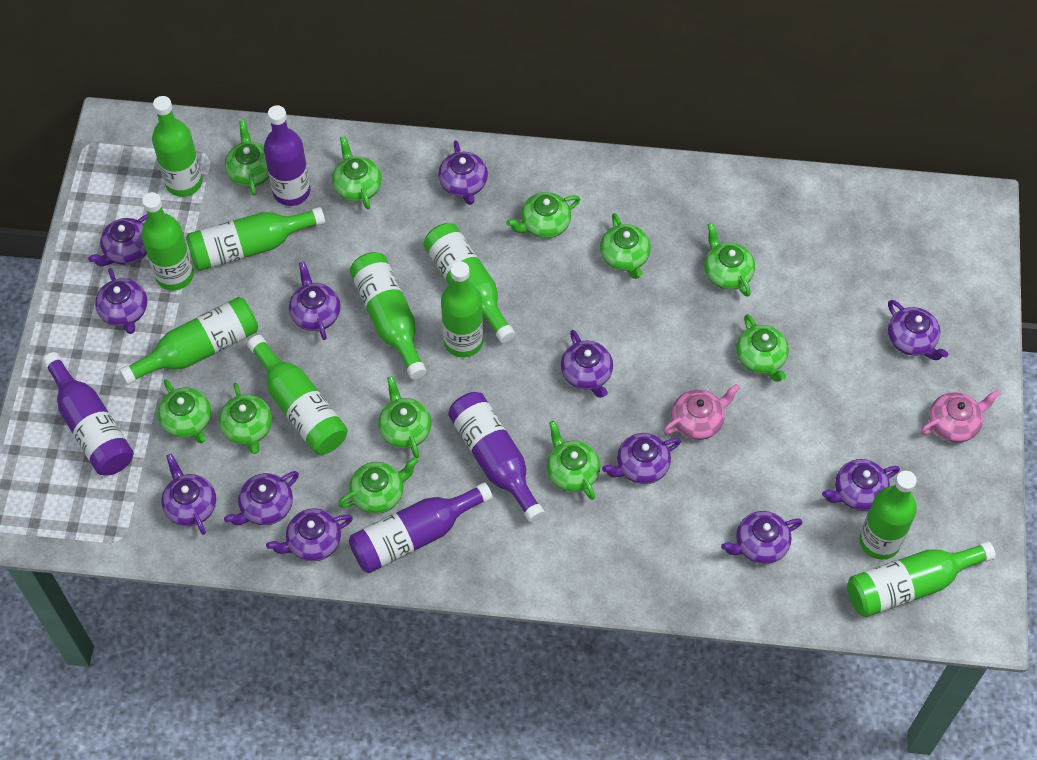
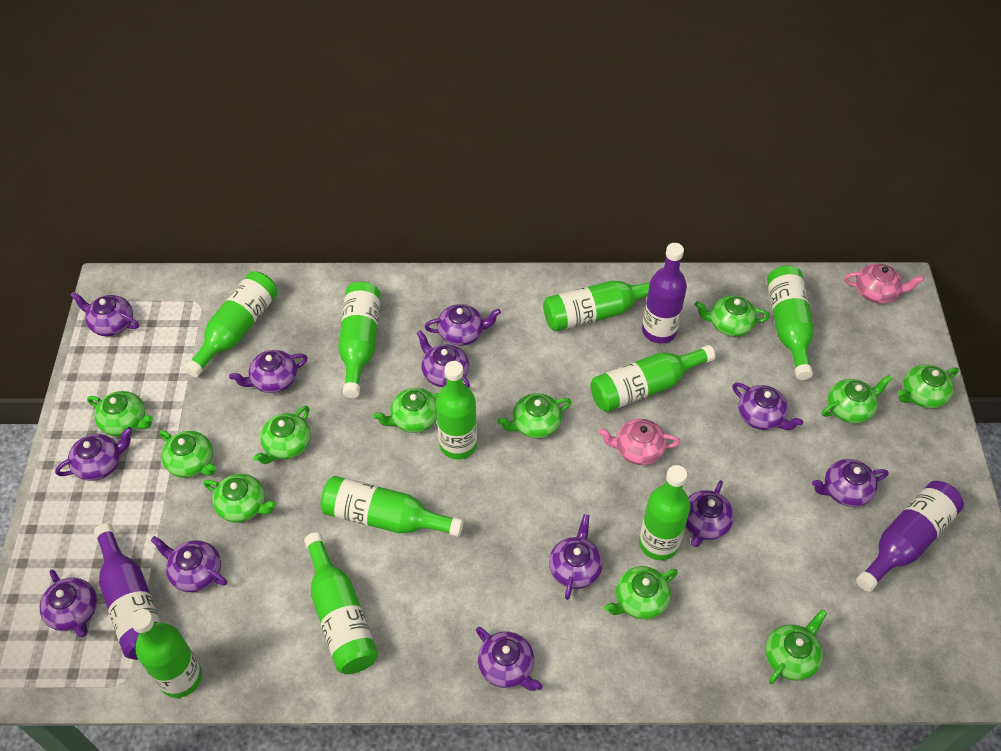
purple bottle: [42,352,133,476] [264,105,310,206] [349,482,493,573] [448,392,545,523] = 4 -> [94,523,161,660] [642,243,687,344] [856,481,964,592] = 3

